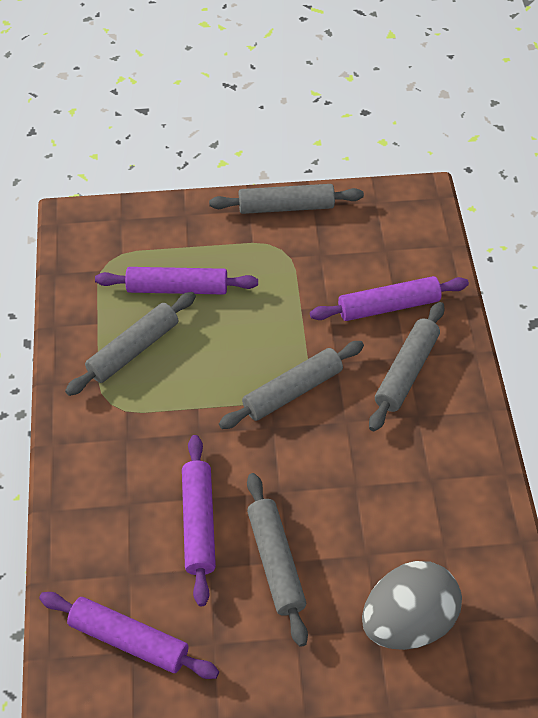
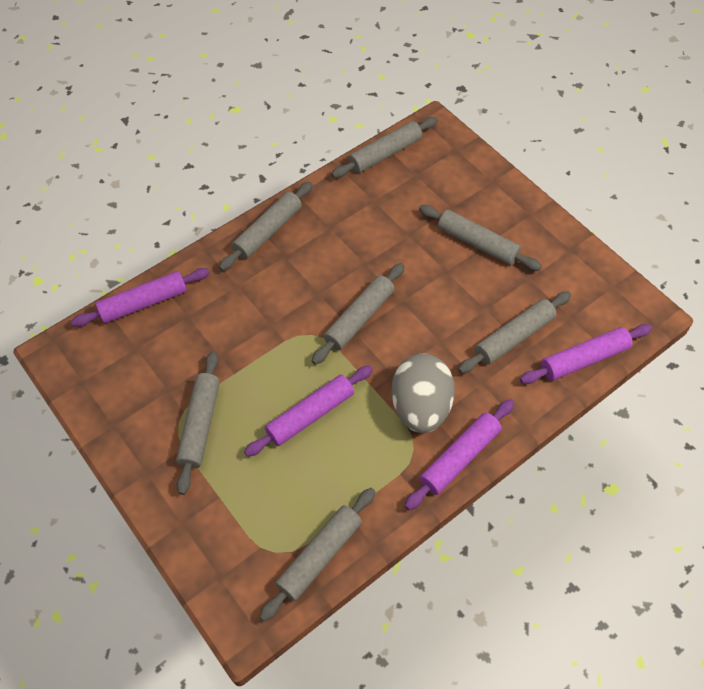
grey rolling pin: [65,292,196,396] [209,184,364,214] [219,341,364,429] [247,473,308,647] [369,302,444,432] = 5 -> [176,351,220,495] [219,182,313,271] [259,488,376,621] [312,263,405,365] [332,117,438,178] [419,205,542,271] [458,291,571,374] = 7

